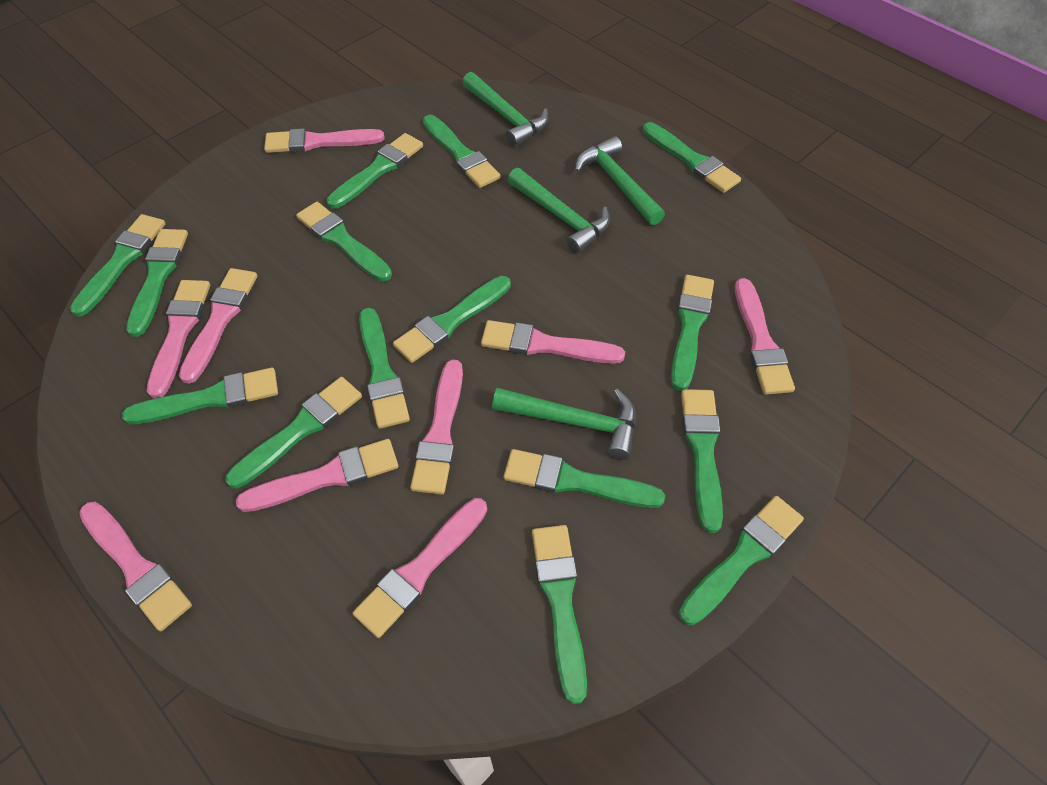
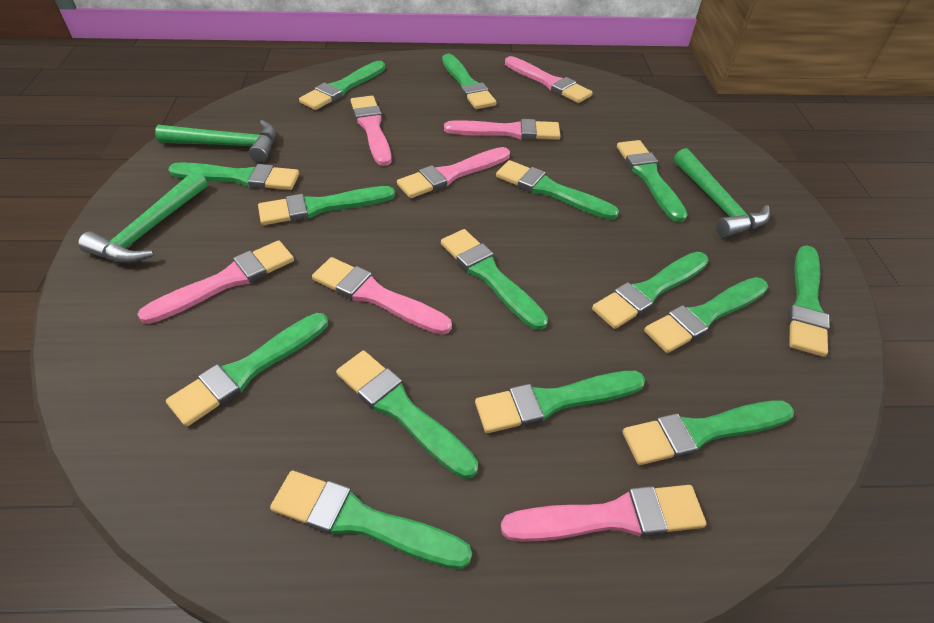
green hammer: [462,72,549,147] [492,388,636,460] [508,168,610,254] [575,136,665,225] = 4 -> [78,171,207,264] [155,120,276,163] [674,148,770,238] = 3
pink brush: [79,502,192,631] [147,280,210,398] [179,268,257,384] [235,439,398,512] [264,128,384,153] [353,498,487,638] [410,360,463,495] [481,320,625,364] [735,278,795,395] = 9 -> [137,240,294,324] [312,257,452,335] [351,96,392,166] [397,147,510,198] [444,119,560,140] [501,485,706,542] [505,56,593,103] = 7

